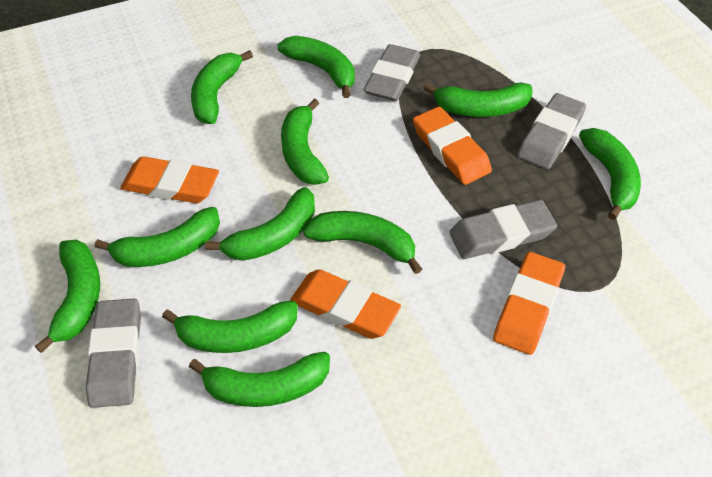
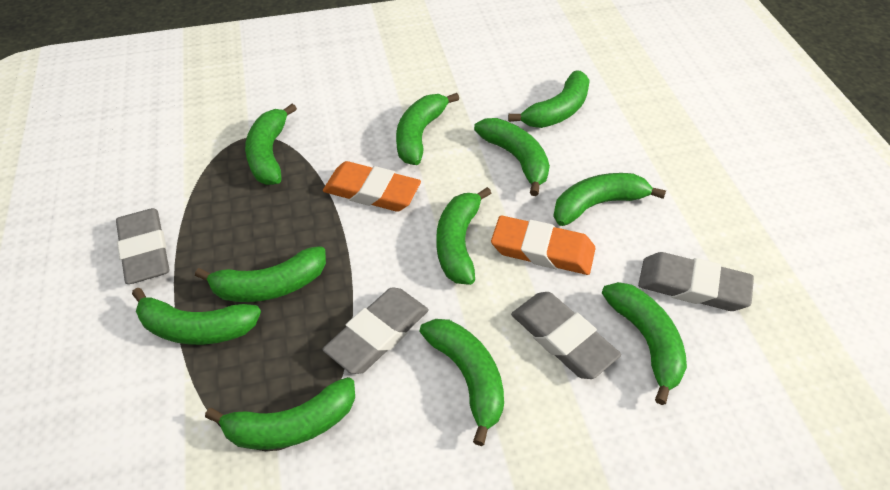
orange eraser: [120,156,219,203] [290,269,401,339] [413,107,492,185] [493,252,565,355] = 4 -> [323,161,421,212] [491,216,596,275] = 2

